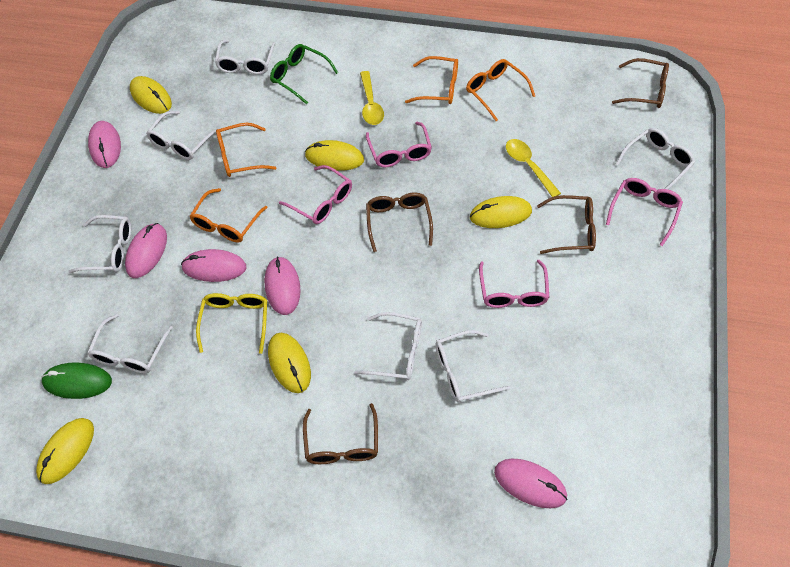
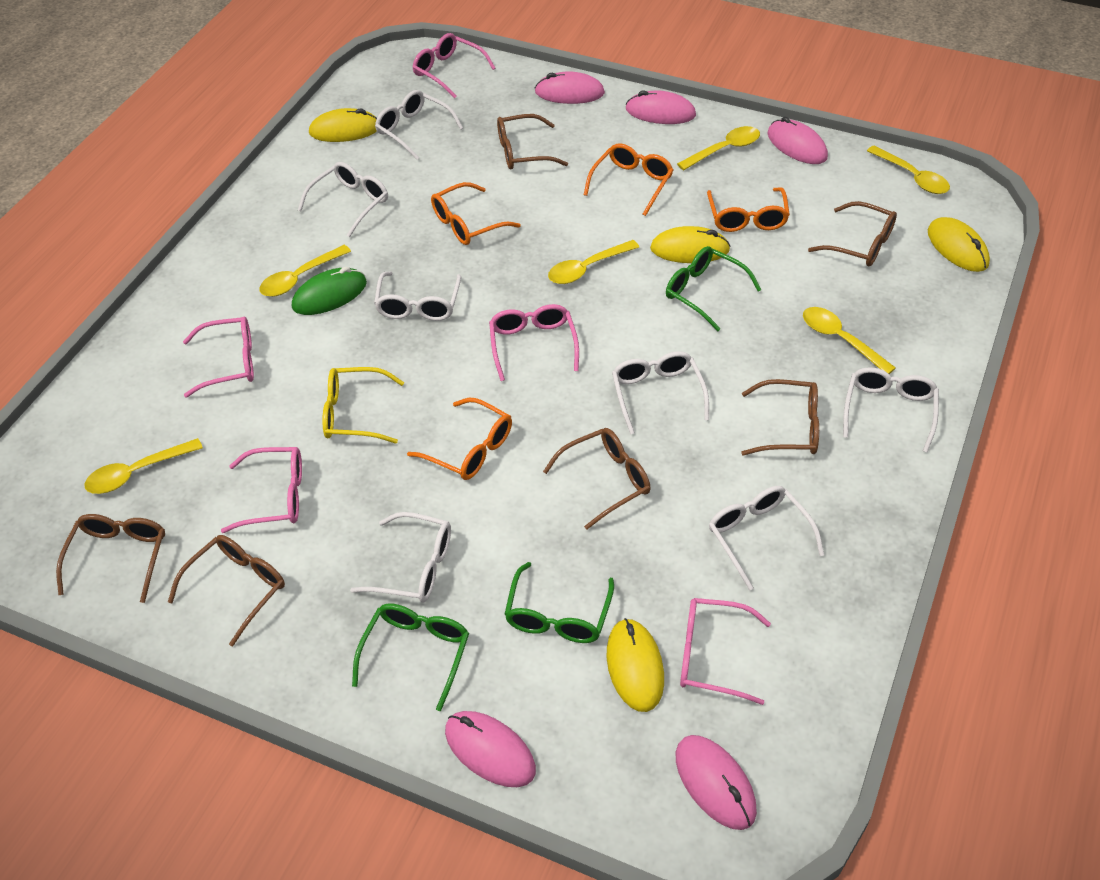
brown glasses: [303,403,378,464] [366,193,433,252] [537,195,596,254] [612,58,669,108] = 4 -> [56,514,165,603] [168,535,285,647] [497,114,568,170] [543,428,651,529] [741,379,819,456] [808,201,897,266] = 6
green glasses: [270,44,338,105] = 1 -> [352,604,469,711] [505,562,614,643] [666,246,762,331] = 3
pink glasses: [279,165,352,224] [366,122,432,167] [479,260,549,308] [606,178,683,246] = 4 -> [183,317,254,398] [221,447,302,533] [413,33,495,98] [489,304,579,381] [680,598,771,705] = 5
yellow mouse: [36,418,94,484] [130,76,172,114] [268,333,311,393] [305,140,364,171] [470,196,532,228] = 5 -> [309,108,377,142] [607,618,664,712] [650,226,730,263] [928,217,990,272] = 4
yellow spoon: [360,71,384,125] [506,139,561,197] = 2 -> [84,438,203,494] [259,245,351,297] [548,240,639,284] [677,126,760,170] [803,307,896,374] [867,145,950,194] = 6

